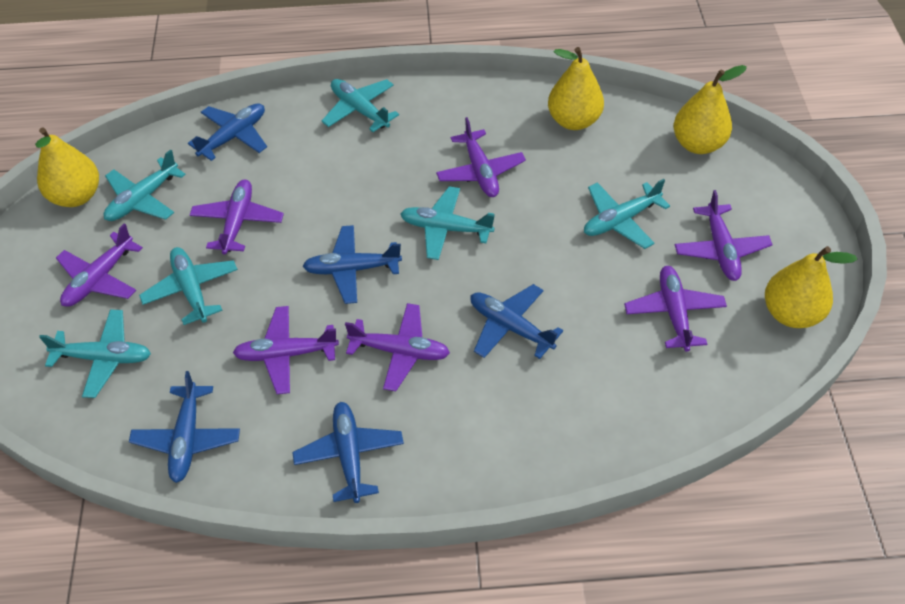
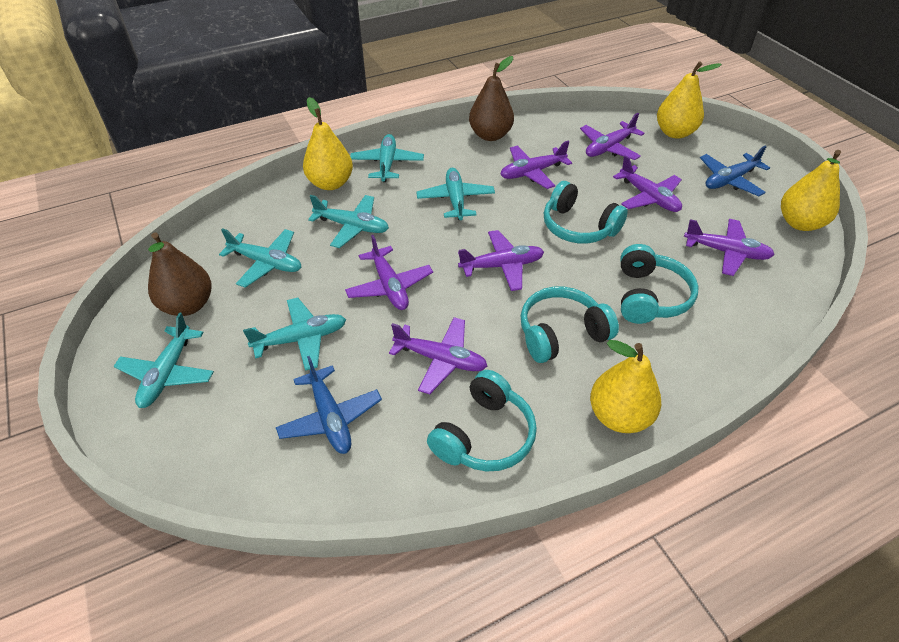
blue plane: [129,371,240,483] [188,104,267,161] [292,402,404,503] [303,225,402,304] [470,284,563,359] = 5 -> [276,356,382,454] [700,146,770,196] = 2
brown pear: none = 0 -> [148,232,212,316] [469,56,514,141] = 2
turquoise headphones: none = 0 -> [427,370,537,472] [520,287,619,363] [544,181,628,244] [620,244,699,324] = 4

